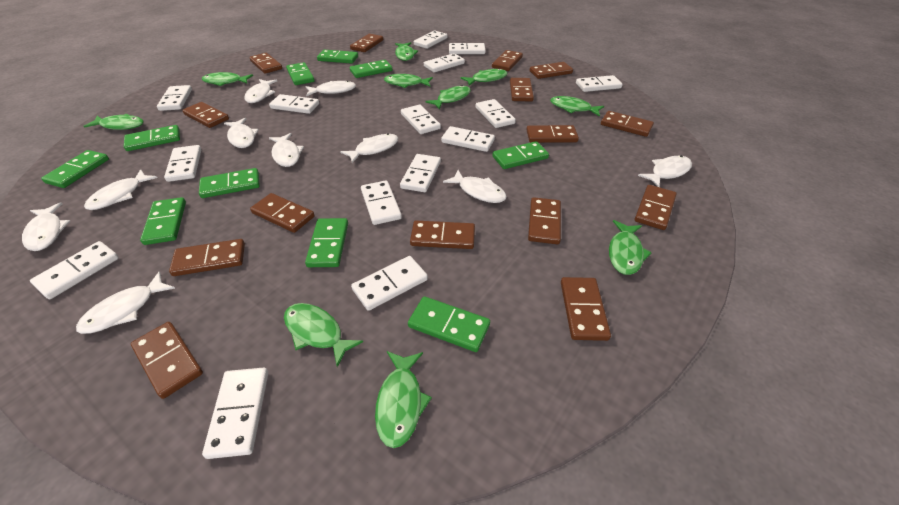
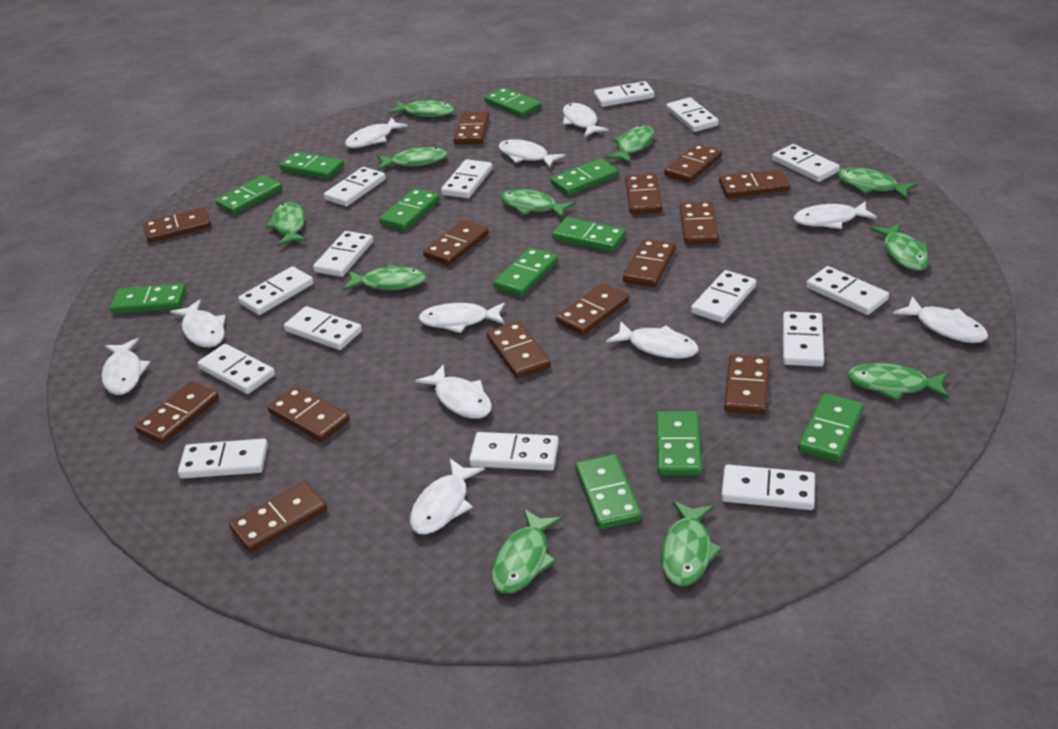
brown domino: [131,322,203,399] [169,239,245,276] [182,102,229,128] [249,53,282,74] [250,193,315,233] [350,34,383,52] [410,221,475,249] [492,50,523,71] [510,78,534,101] [526,125,579,143] [528,197,561,244] [530,62,573,79] [561,277,611,341] [601,111,654,137] [635,185,677,230] = 15 -> [135,381,219,444] [143,207,211,243] [229,482,327,553] [268,386,350,442] [423,220,489,265] [453,111,489,144] [487,321,551,378] [556,283,629,335] [623,239,676,287] [625,174,662,214] [664,144,722,183] [680,201,719,244] [719,169,790,198] [724,354,770,415] = 14
green domino: [41,150,109,188] [124,125,180,151] [140,197,186,245] [199,168,260,198] [286,62,314,85] [305,218,348,267] [317,50,358,64] [350,60,392,78] [408,296,490,352] [492,141,549,169] = 10 -> [110,283,186,314] [215,175,282,214] [279,151,344,179] [379,188,440,231] [484,87,541,117] [493,247,558,297] [551,159,618,195] [552,217,626,252] [575,454,642,529] [656,411,702,476] [798,393,864,462] = 11
green fish: [83,113,144,130] [202,72,253,86] [284,303,363,367] [375,351,432,448] [384,74,433,88] [395,42,418,61] [426,85,471,109] [461,68,507,86] [550,96,604,116] [609,220,652,275] = 10 -> [266,202,307,246] [343,264,427,291] [377,147,448,170] [389,99,455,117] [491,509,563,594] [500,189,575,218] [605,126,654,163] [661,501,723,586] [837,168,917,199] [847,363,949,401] [870,223,929,271] = 11
white fish: [22,202,70,251] [76,271,175,334] [84,169,158,210] [224,118,259,148] [244,79,277,103] [269,133,304,167] [306,81,356,96] [340,134,398,163] [443,170,507,203] [638,156,692,187] = 10 -> [102,338,150,395] [170,299,226,348] [345,117,408,148] [410,459,485,534] [415,364,492,419] [418,303,505,333] [498,139,565,168] [563,103,609,137] [606,321,699,359] [793,201,877,229] [893,296,988,343] = 11

